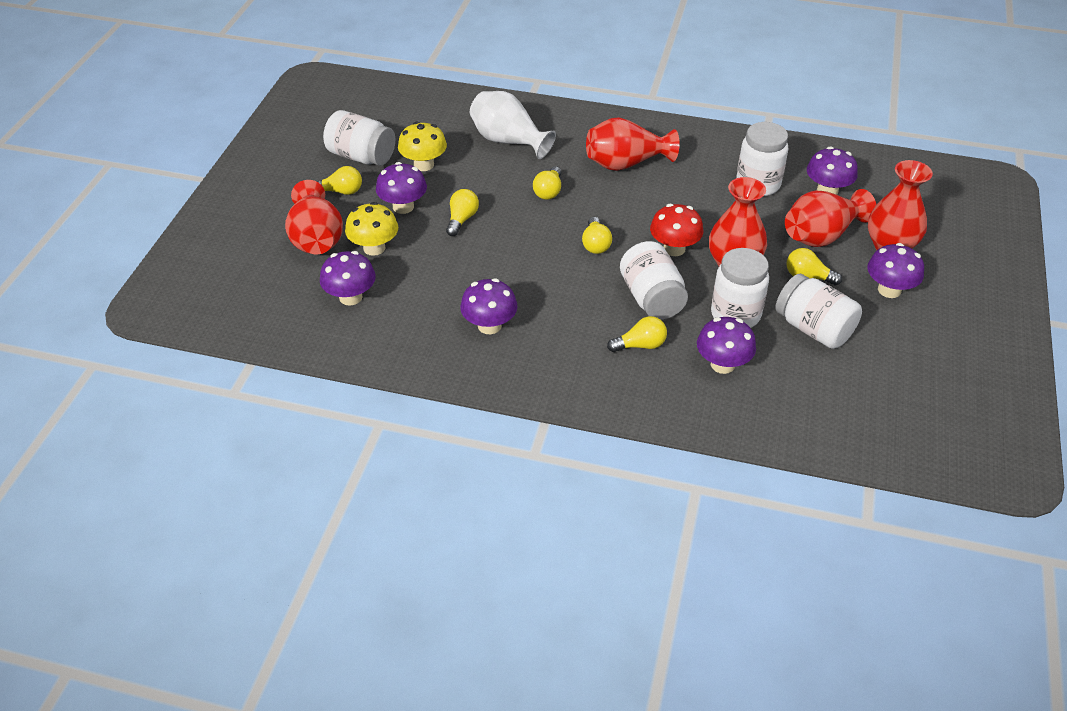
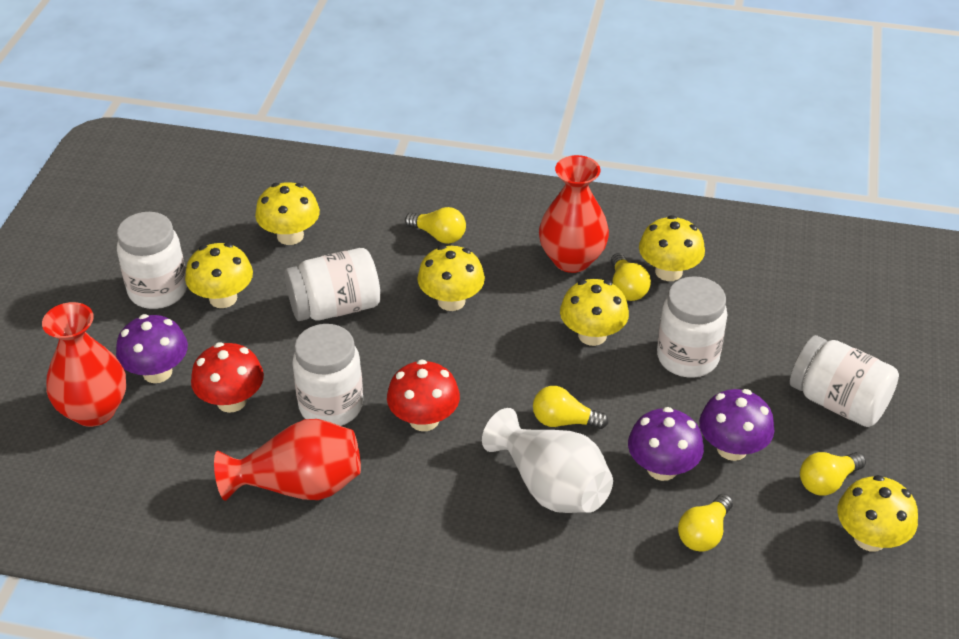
purple mushroom: [320,251,376,306] [376,162,427,214] [460,278,517,334] [697,317,756,374] [807,147,858,195] [867,243,924,298] = 6 -> [116,314,188,383] [628,407,704,481] [699,389,774,461] = 3
red mushroom: [650,204,703,256] = 1 -> [191,342,264,413] [387,360,460,431] = 2
red vase: [285,180,343,255] [586,117,680,171] [709,177,767,266] [785,189,876,247] [868,160,933,250] = 5 -> [42,302,126,427] [214,419,361,501] [539,155,609,273] = 3
yellow light bulb: [316,166,362,195] [446,189,479,236] [533,166,561,200] [582,217,612,254] [607,316,667,352] [787,248,842,285] = 6 -> [405,207,466,244] [533,386,609,429] [611,253,651,301] [678,494,733,552] [800,452,866,496] = 5
yellow mushroom: [345,202,398,256] [398,122,447,171] = 2 -> [185,243,253,308] [255,182,320,245] [417,245,485,311] [560,279,629,346] [639,215,705,281] [838,475,918,551] = 6

